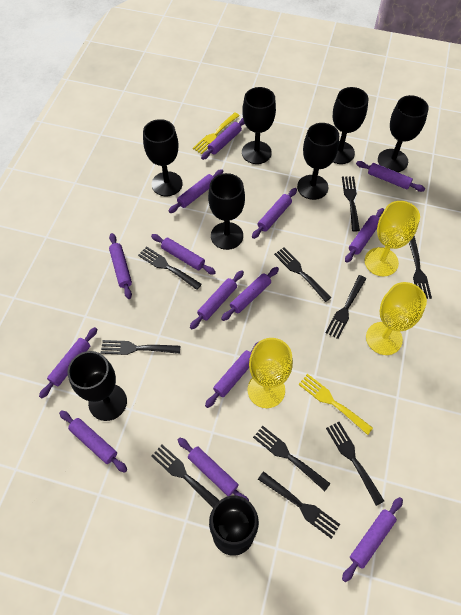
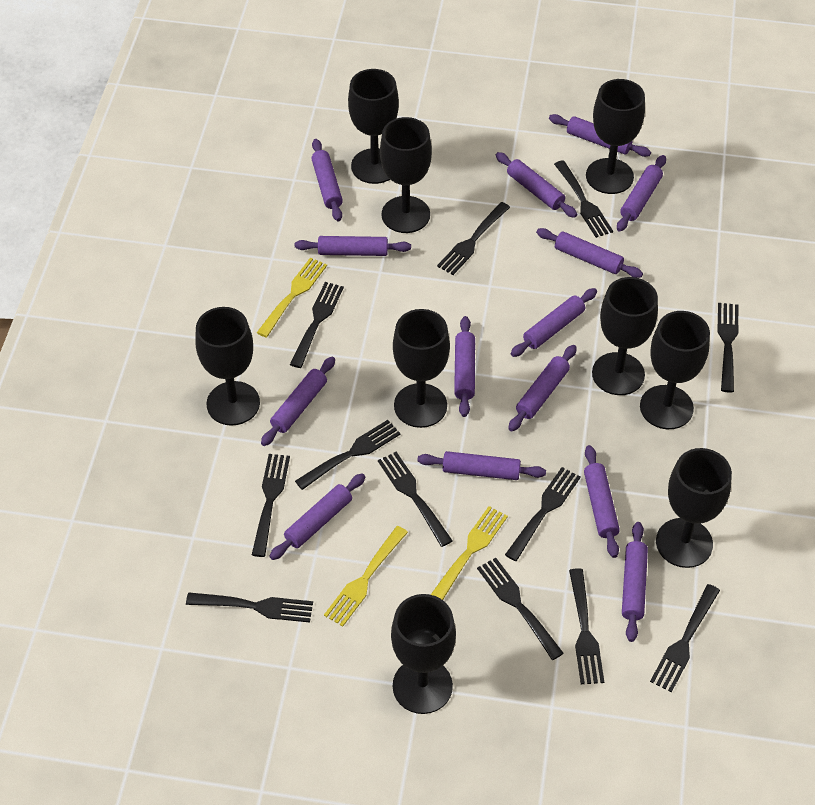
black fork: [101,340,180,355] [138,246,202,290] [151,445,220,507] [253,426,331,491] [258,471,340,539] [274,247,332,302] [325,275,366,339] [326,422,384,506] [342,176,360,232] [409,236,432,299] = 10 -> [186,593,313,623] [252,454,290,557] [290,282,344,368] [295,420,401,490] [378,452,453,547] [437,202,510,275] [477,558,564,660] [505,467,581,561] [554,160,613,238] [569,568,604,684] [650,584,720,693] [717,303,738,393] = 12
black goblet: [67,351,127,421] [143,119,183,196] [208,173,245,250] [209,495,259,556] [242,87,276,164] [297,123,339,200] [333,87,368,164] [378,95,429,172] = 8 -> [195,307,260,426] [348,69,399,184] [380,117,432,233] [391,594,456,714] [393,309,450,428] [586,79,645,194] [592,277,658,395] [640,311,710,429] [656,448,732,568] = 9
yellow fork: [193,112,240,154] [298,374,373,435] = 2 -> [257,257,327,338] [324,526,408,627] [431,506,508,600] = 3
yellow goblet: [247,338,293,408] [365,201,420,276] [366,282,427,355] = 3 -> none = 0

